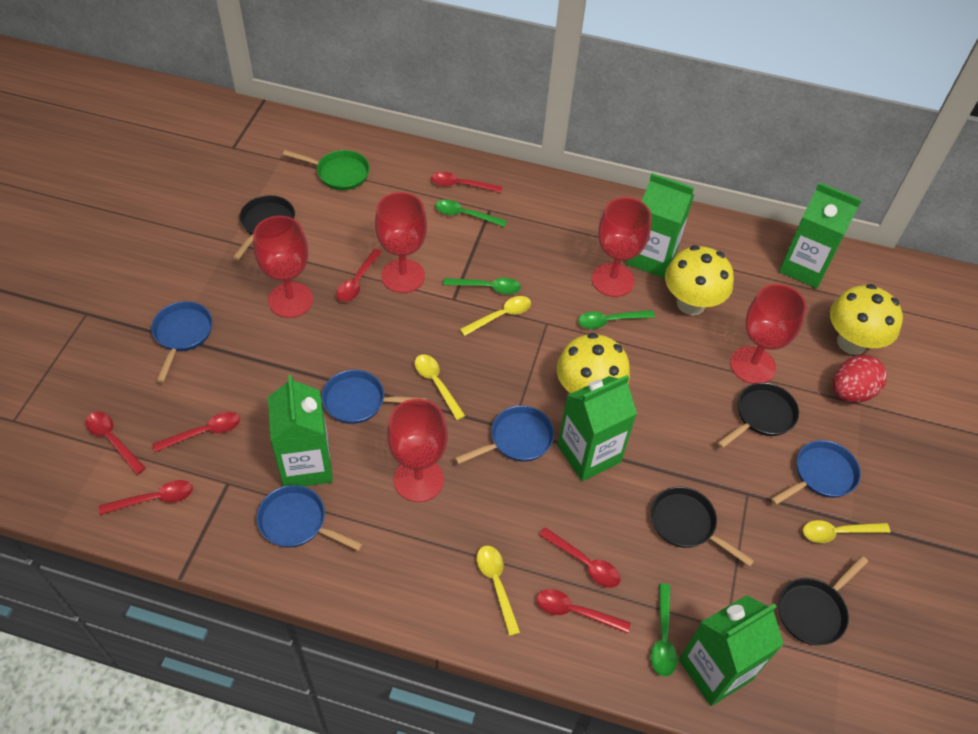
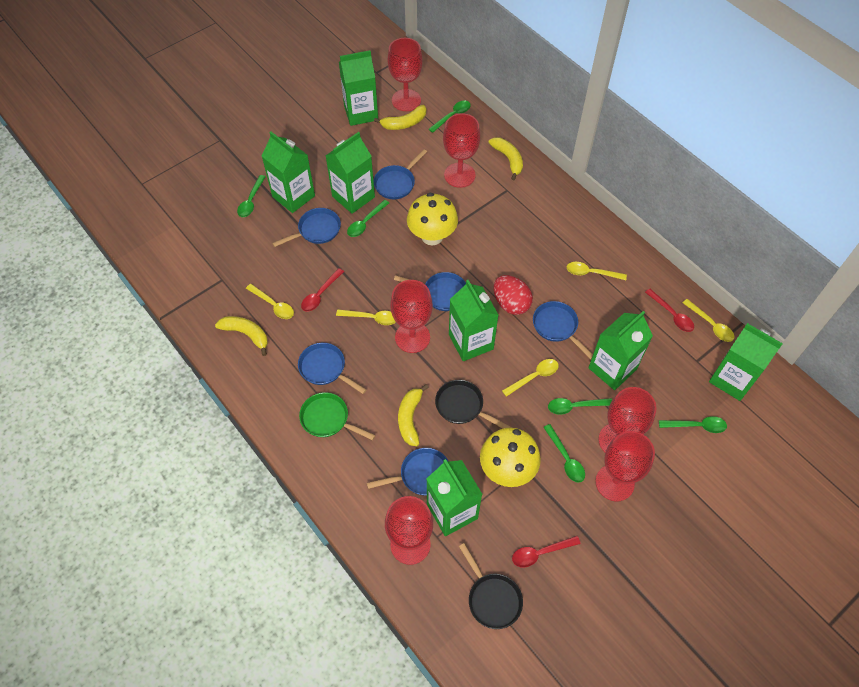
black pan: [233,195,295,260] [651,487,754,566] [717,382,799,448] [778,556,868,645] = 4 -> [435,380,511,429] [459,543,523,629] = 2
blue pan: [151,301,213,382] [257,485,363,551] [322,370,427,424] [455,405,554,464] [771,440,861,505] = 5 -> [272,208,341,247] [298,343,366,394] [367,448,449,496] [374,149,427,199] [394,272,466,311] [533,301,593,359] = 6
green carton: [268,375,333,487] [557,375,637,481] [626,173,694,278] [679,595,783,706] [779,183,862,288] = 5 -> [262,132,315,213] [325,132,375,214] [339,50,378,126] [427,459,483,536] [449,280,498,361] [588,311,653,390] [709,323,783,401] = 7
green spoon: [435,200,507,227] [443,278,521,294] [578,310,655,329] [651,583,678,677] = 4 -> [237,175,266,217] [347,200,389,237] [429,100,471,133] [543,424,585,483] [548,398,612,415] [659,416,727,433] = 6
red goblet: [253,216,313,318] [375,192,427,293] [387,399,448,502] [592,197,652,297] [730,284,807,384] = 5 -> [385,496,433,565] [388,38,423,111] [390,280,433,353] [443,113,480,188] [595,431,655,501] [599,387,657,452] = 6
red spoon: [85,412,146,475] [99,480,193,515] [152,412,240,452] [336,249,382,302] [431,172,502,193] [536,589,631,633] [539,527,621,588] = 7 -> [301,268,344,312] [512,536,581,567] [645,289,694,332] = 3
yellow banana: none = 0 -> [215,316,268,356] [374,105,426,130] [398,384,429,446] [488,137,523,180] = 4
yellow mushroom: [557,333,630,393] [665,245,734,315] [830,284,903,355] = 3 -> [407,193,458,246] [480,428,541,487] = 2
yellow spoon: [414,354,465,420] [460,296,531,336] [477,546,520,636] [803,520,890,543] = 4 -> [246,284,294,319] [336,309,396,325] [502,359,559,397] [567,262,627,280] [682,299,735,342] = 5

